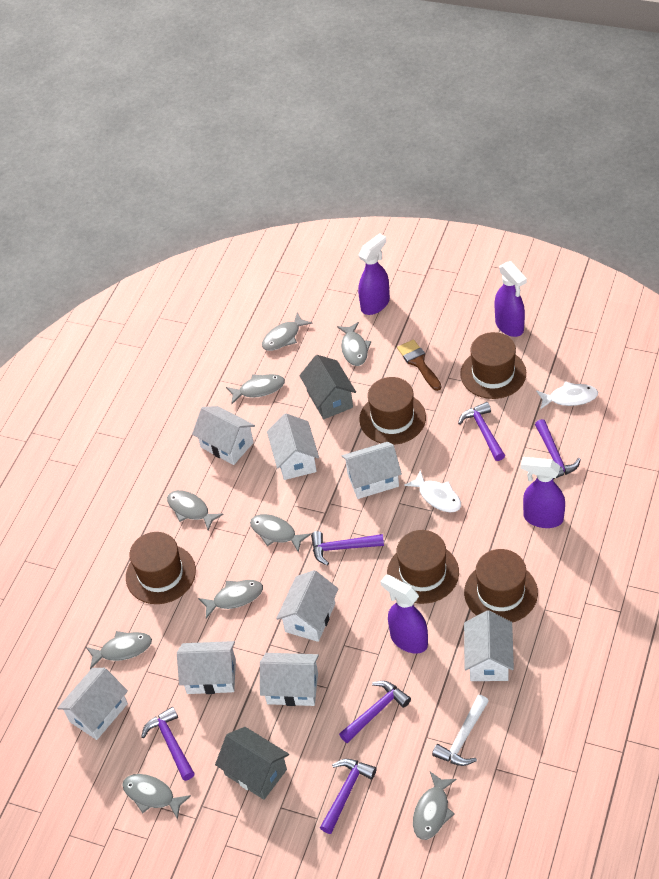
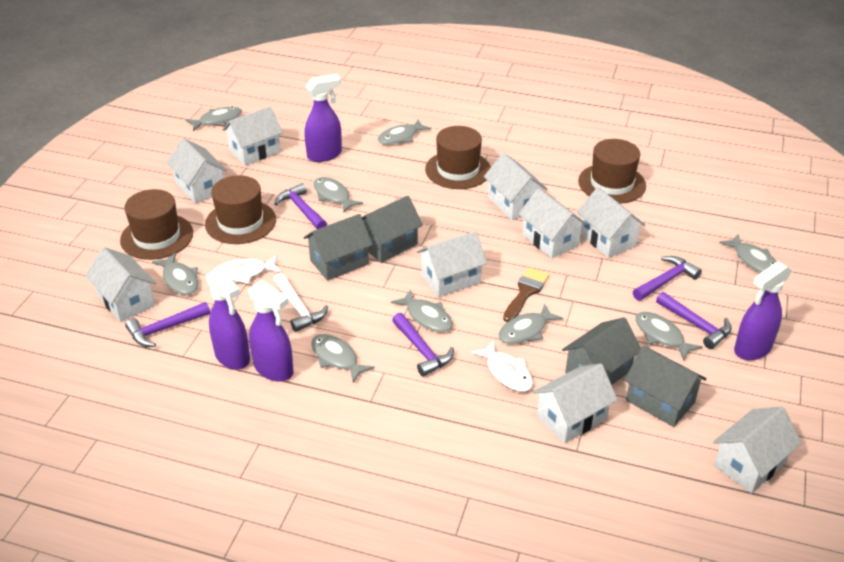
brown hat: [126,532,196,604] [359,377,426,445] [387,530,459,604] [460,332,526,399] [464,549,538,623] = 5 -> [120,189,193,260] [205,175,276,244] [425,126,491,189] [578,139,646,204] = 4
grey house: [215,727,289,800] [299,355,356,419] = 2 -> [303,214,373,281] [362,196,423,263] [562,317,641,385] [624,346,707,427] = 4
purple hammer: [141,707,195,781] [311,531,384,566] [320,759,377,834] [339,681,411,743] [458,402,505,461] [535,419,581,479] = 6 -> [125,302,210,347] [275,183,327,229] [392,313,454,377] [633,256,702,301] [656,292,732,349] = 5
white house: [57,668,128,740] [177,641,236,694] [192,406,255,465] [260,653,319,706] [267,413,319,480] [276,570,339,642] [342,442,402,499] [464,610,514,681] = 8 -> [85,247,156,322] [167,138,227,203] [222,107,283,165] [417,231,487,297] [484,153,548,220] [519,188,587,259] [533,363,618,443] [577,187,645,258] [713,407,802,493] = 9

